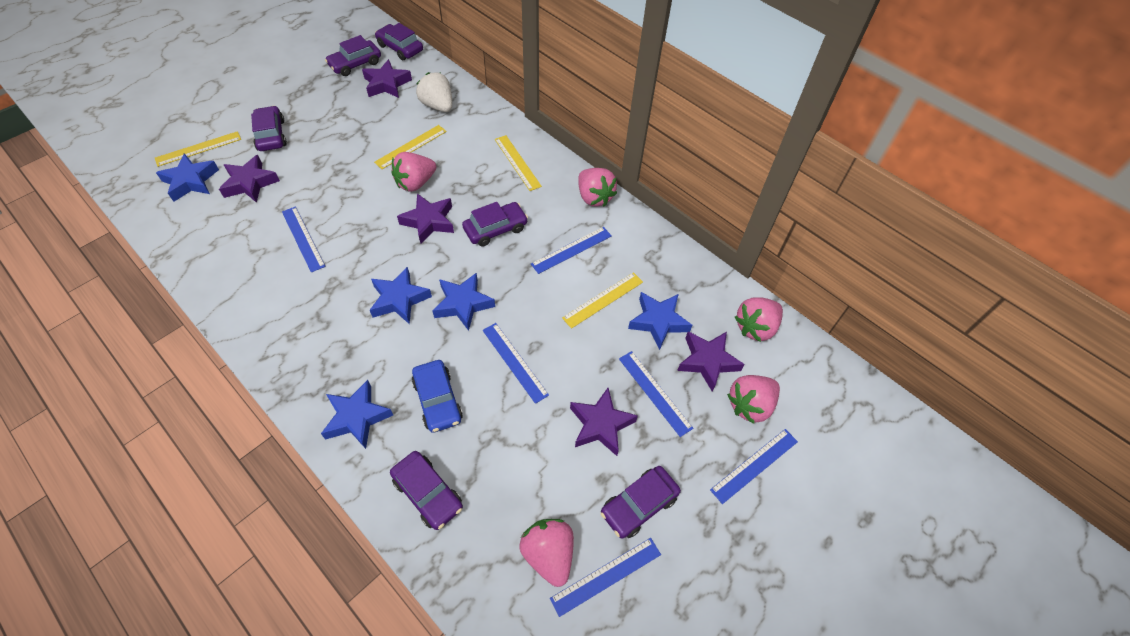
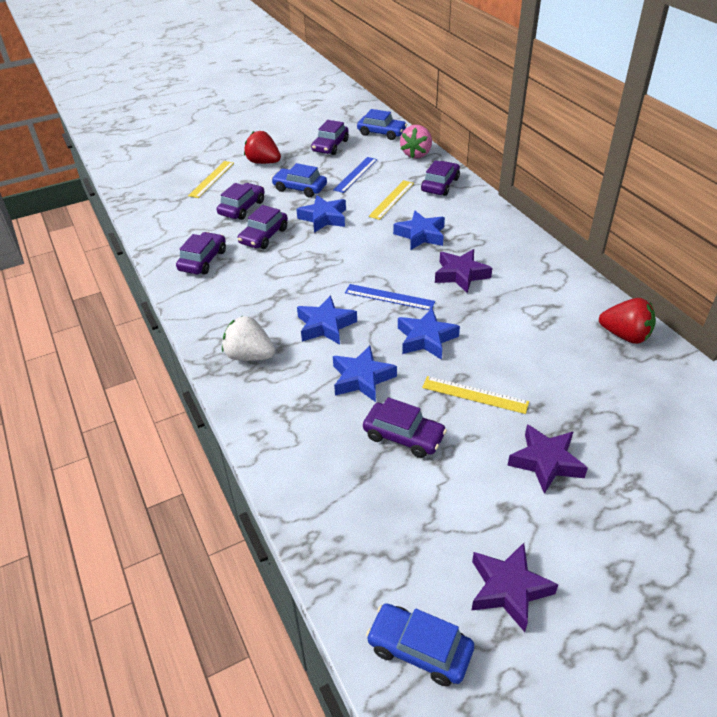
blue car: [412,360,463,433] = 1 -> [271,163,327,197] [357,109,407,140] [366,603,474,687] = 3
blue ruler: [282,206,326,273] [483,323,549,404] [531,227,612,274] [550,538,661,617] [619,351,694,437] [710,429,798,504] = 6 -> [333,157,378,193] [345,284,435,310] = 2
pink strawberry: [391,152,436,192] [520,519,574,587] [578,168,617,207] [727,375,780,424] [735,297,783,342] = 5 -> [400,125,432,159] = 1
purple star: [219,155,280,203] [362,59,412,98] [397,193,454,244] [570,388,638,456] [677,331,745,392] = 5 -> [435,249,492,293] [471,543,559,632] [507,424,588,494] = 3
red strawberry: none = 0 -> [244,131,281,164] [599,298,656,344] = 2
yellow ruler: [155,131,241,167] [374,125,447,169] [495,135,542,191] [562,272,643,329] = 4 -> [188,161,234,198] [368,180,414,220] [422,376,529,414] = 3

